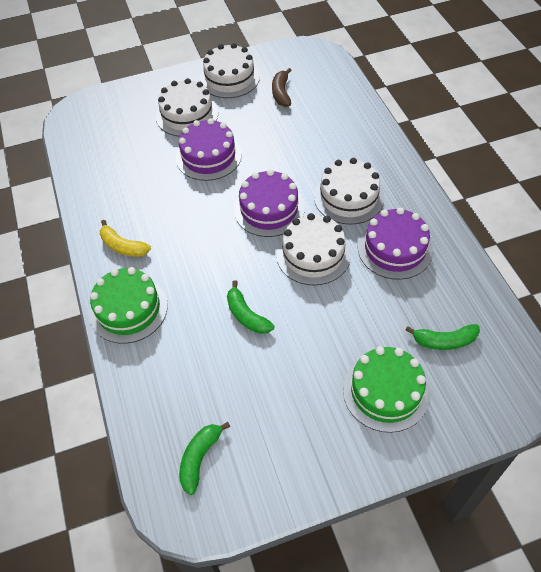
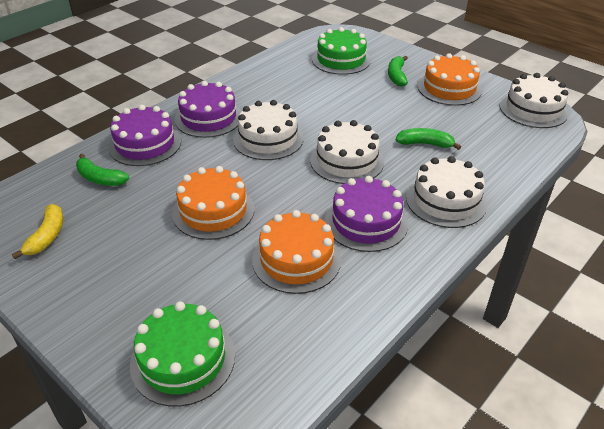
brown banana: [272,68,292,107] = 1 -> none = 0
orange cake: none = 0 -> [172,166,254,240] [252,210,341,294] [418,53,482,106] = 3

